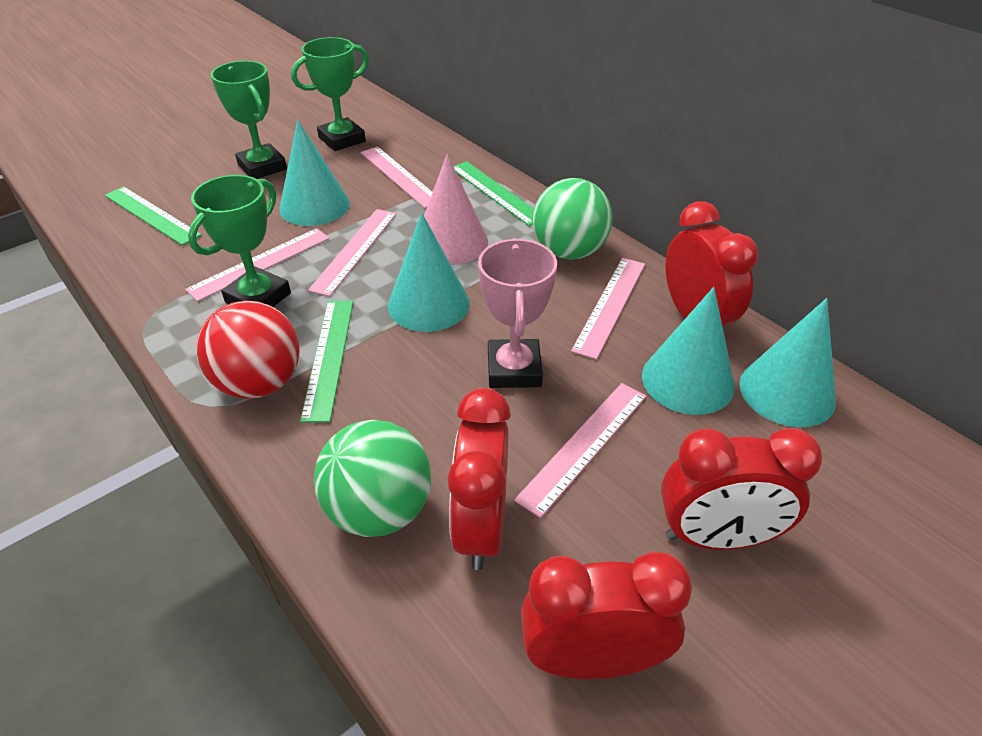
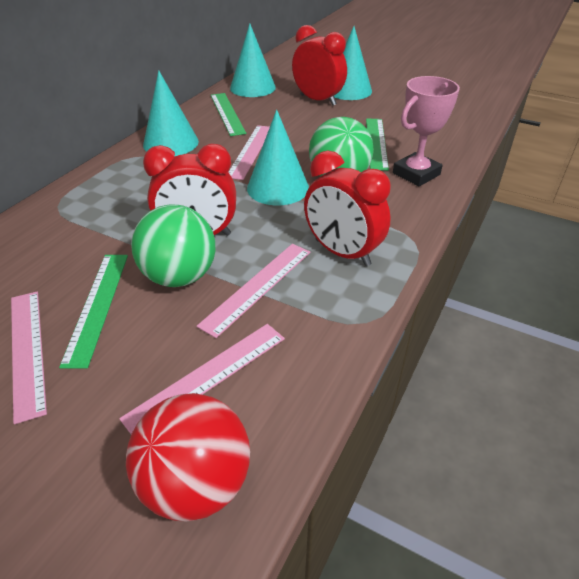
green trophy: [188,175,291,307] [211,61,287,179] [291,37,369,151] = 3 -> none = 0
pink cone: [424,154,488,265] = 1 -> none = 0
pink ruler: [185,228,330,302] [308,209,396,297] [361,147,433,208] [514,383,646,518] [571,258,645,360] = 5 -> [11,292,47,424] [119,324,285,434] [197,244,311,338] [228,125,270,180] = 4
red clock: [448,388,511,570] [521,552,692,679] [661,428,822,550] [665,201,758,326] = 4 -> [143,143,236,236] [292,25,347,106] [304,150,391,266] = 3

